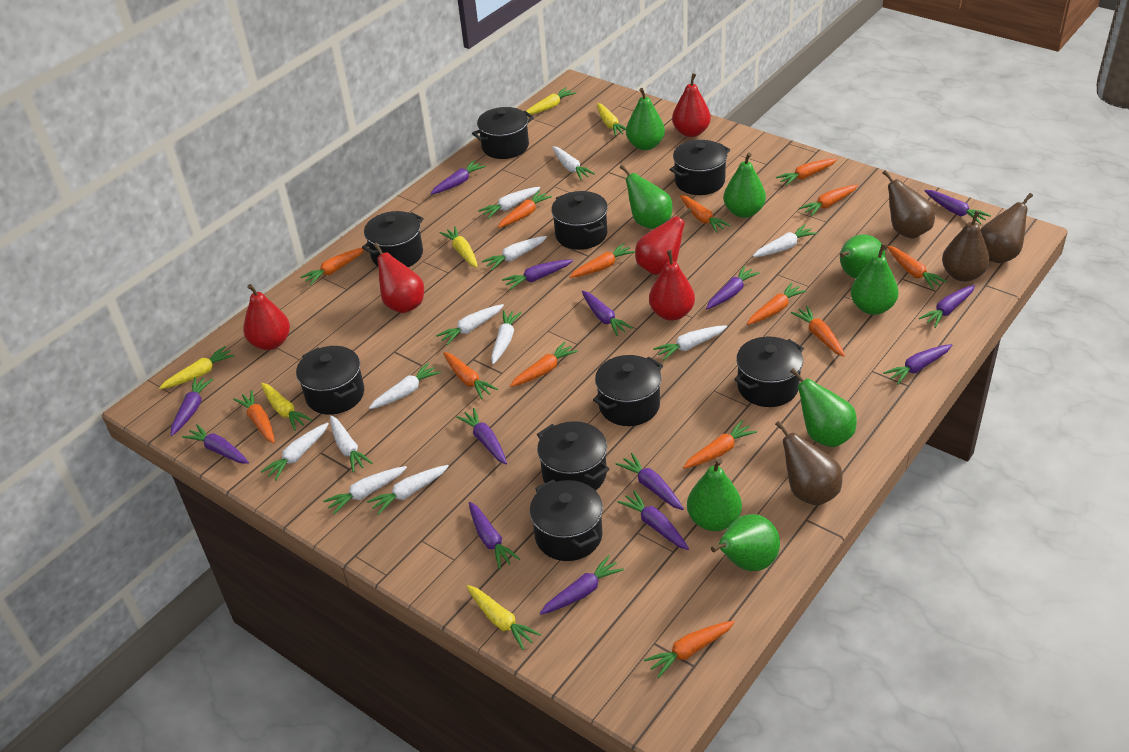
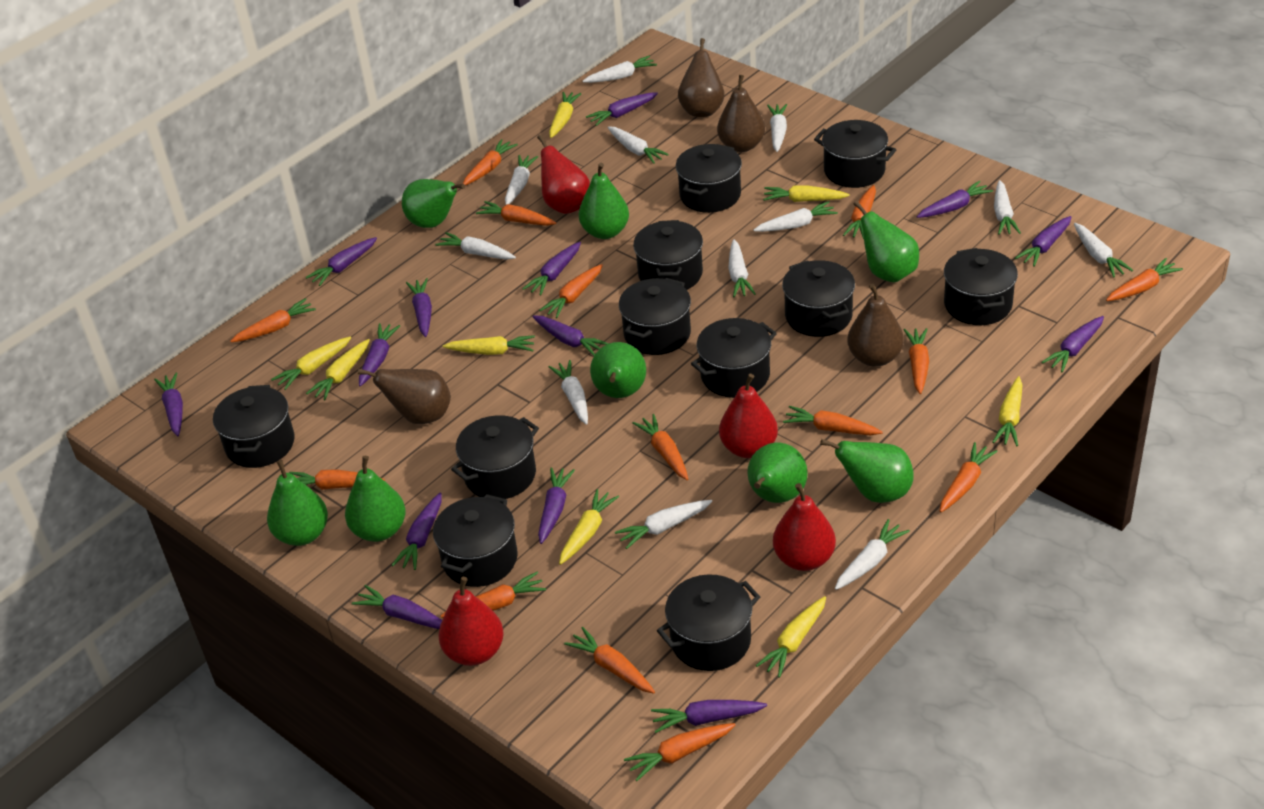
black pot: [296,346,364,415] [362,211,424,267] [472,107,534,159] [530,479,603,561] [537,421,609,491] [551,191,608,250] [593,355,663,426] [670,140,730,195] [734,337,804,407] = 9 -> [213,385,295,468] [433,494,518,587] [451,415,539,499] [619,278,691,355] [633,220,703,290] [657,574,760,671] [676,144,742,213] [691,318,777,398] [782,260,855,337] [814,120,896,188] [944,248,1018,325] = 11
red pear: [243,284,290,350] [373,243,424,313] [635,208,692,275] [649,250,695,321] [672,73,711,137] = 5 -> [438,577,504,666] [537,134,590,214] [719,374,778,458] [773,483,836,571] = 4
yellow carrot: [159,346,235,389] [261,383,312,431] [440,227,478,268] [467,585,541,650] [526,87,576,115] [597,103,626,136] = 6 -> [271,336,351,390] [306,339,370,400] [443,335,535,355] [549,92,582,138] [559,489,619,565] [756,596,826,678] [763,185,850,202] [993,376,1022,446] = 8

